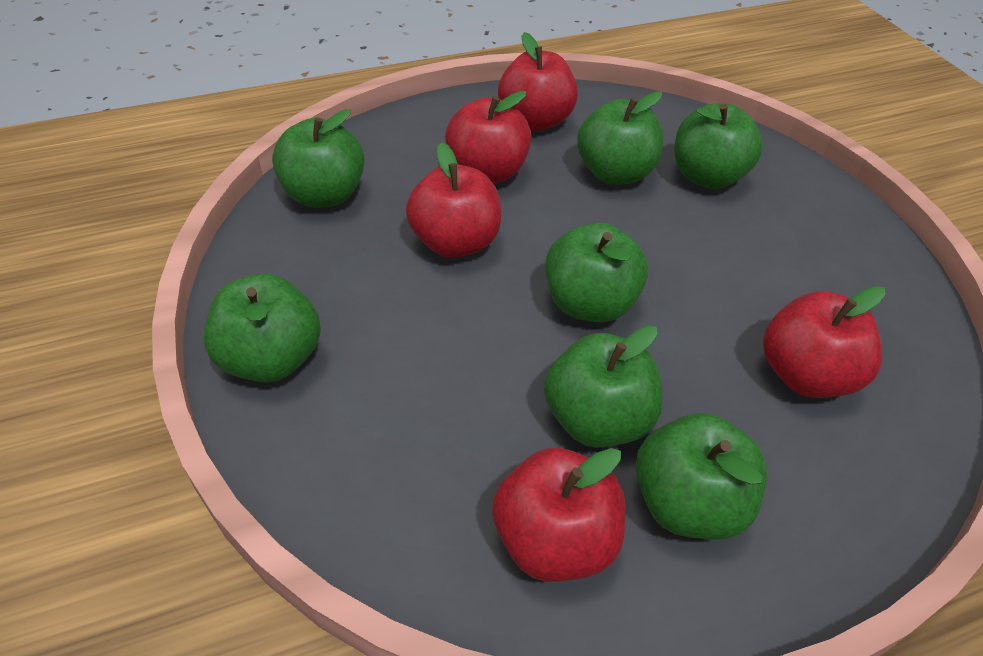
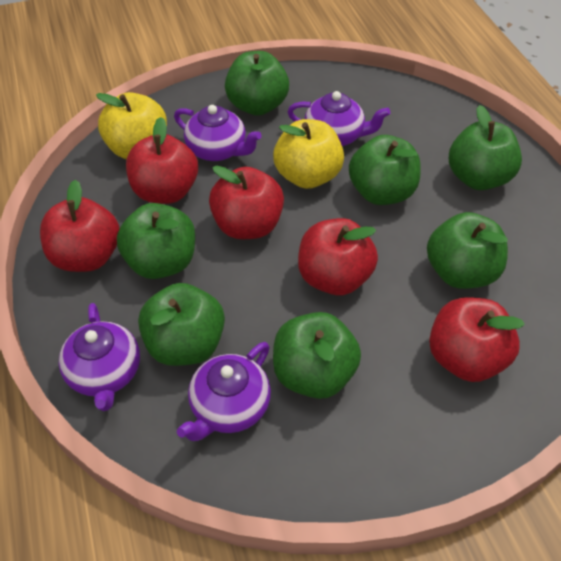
purple teapot: none = 0 -> [59,303,140,411] [174,105,262,161] [177,342,271,441] [288,91,390,146] = 4
yellow apple: none = 0 -> [96,92,167,160] [273,119,344,189] = 2

